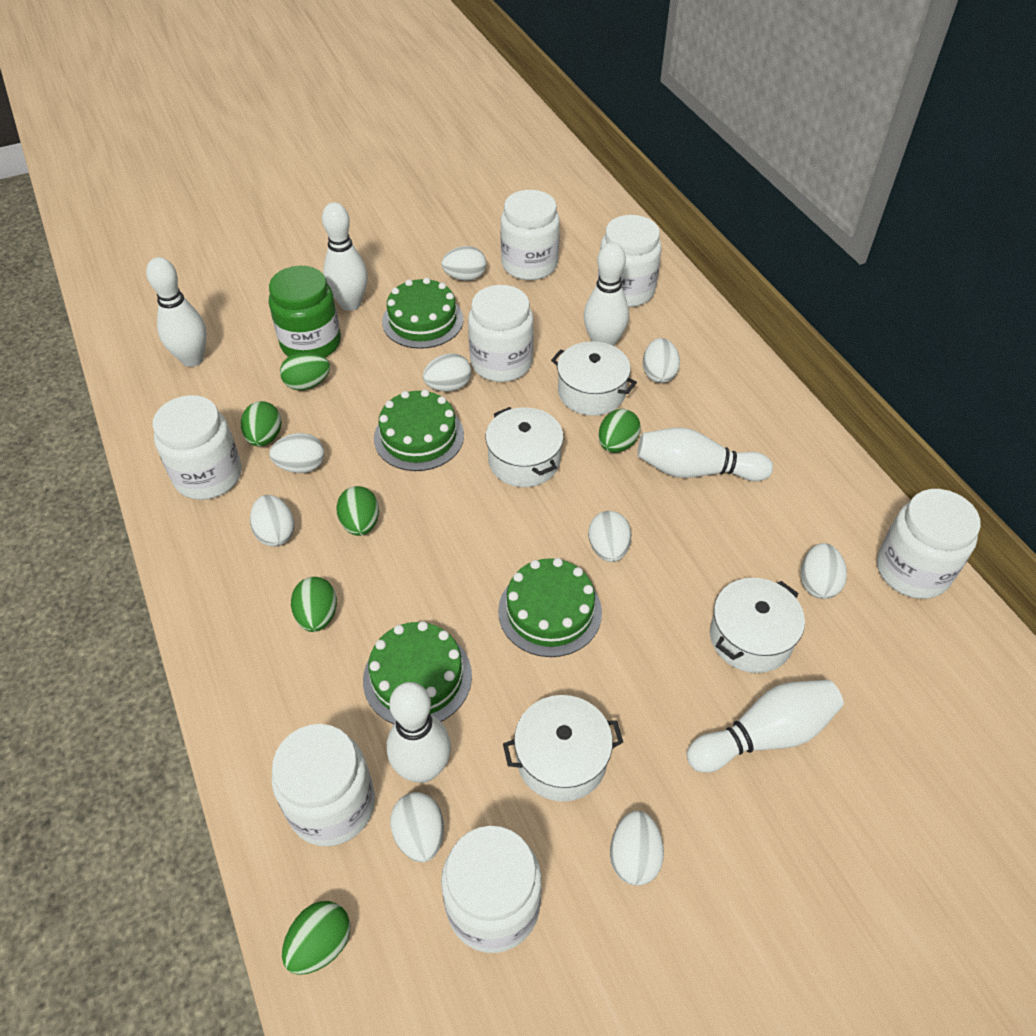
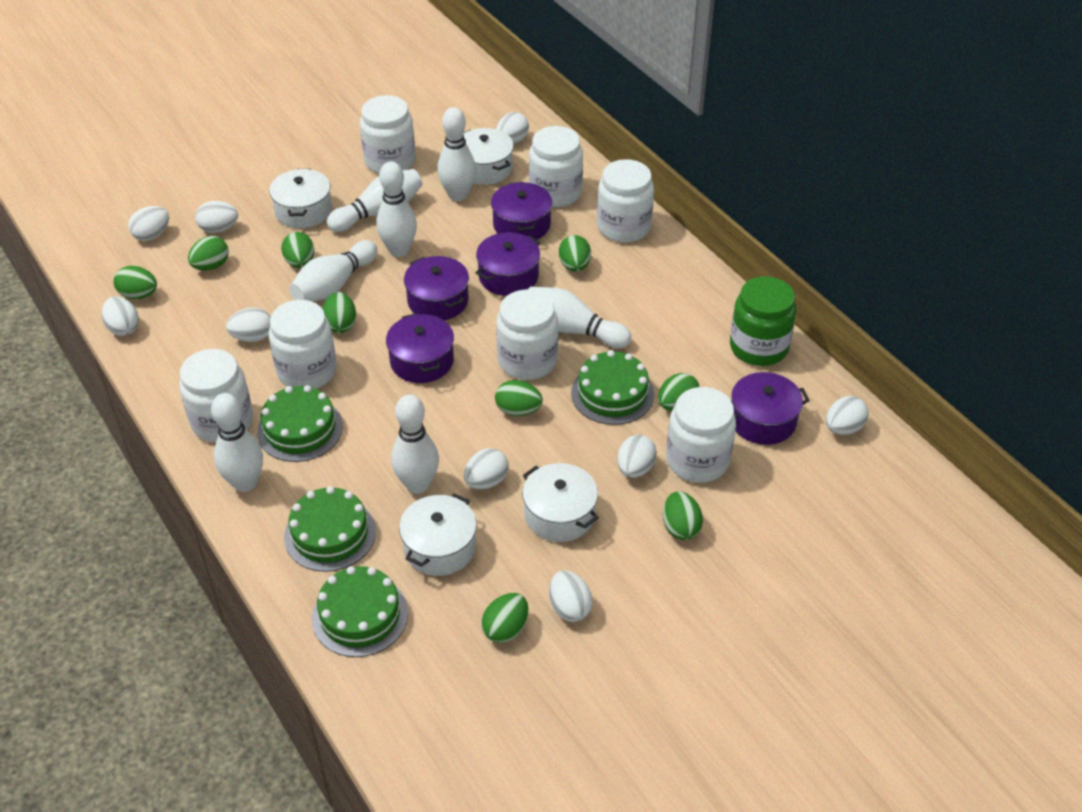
green egg: [241,401,281,447] [280,352,330,390] [282,901,350,975] [291,577,337,632] [336,486,379,536] [598,409,641,453] = 6 -> [114,266,157,299] [188,236,229,271] [281,232,314,268] [323,292,356,333] [481,593,528,643] [495,380,543,416] [559,235,591,272] [658,373,699,411] [663,491,703,540] = 9
purple pot: none = 0 -> [386,313,454,383] [404,256,469,320] [475,232,540,296] [491,182,552,240] [731,372,810,445] = 5
white bowling pin: [146,257,207,367] [322,202,368,311] [387,682,451,783] [583,242,629,346] [637,428,773,482] [686,680,844,773] = 6 -> [211,393,263,492] [289,240,378,301] [327,169,423,232] [376,161,417,257] [391,395,439,494] [437,107,476,201] [528,287,631,348] = 7

